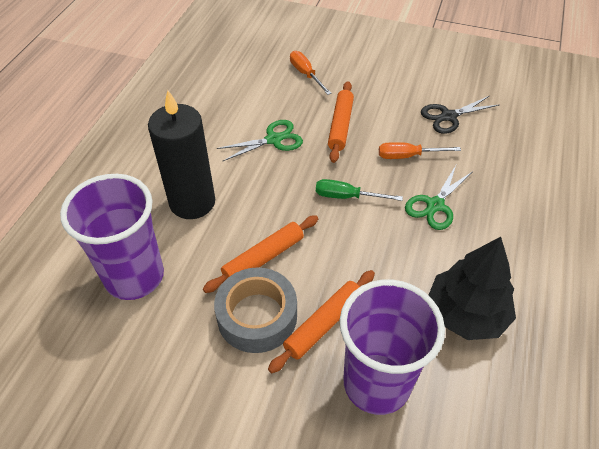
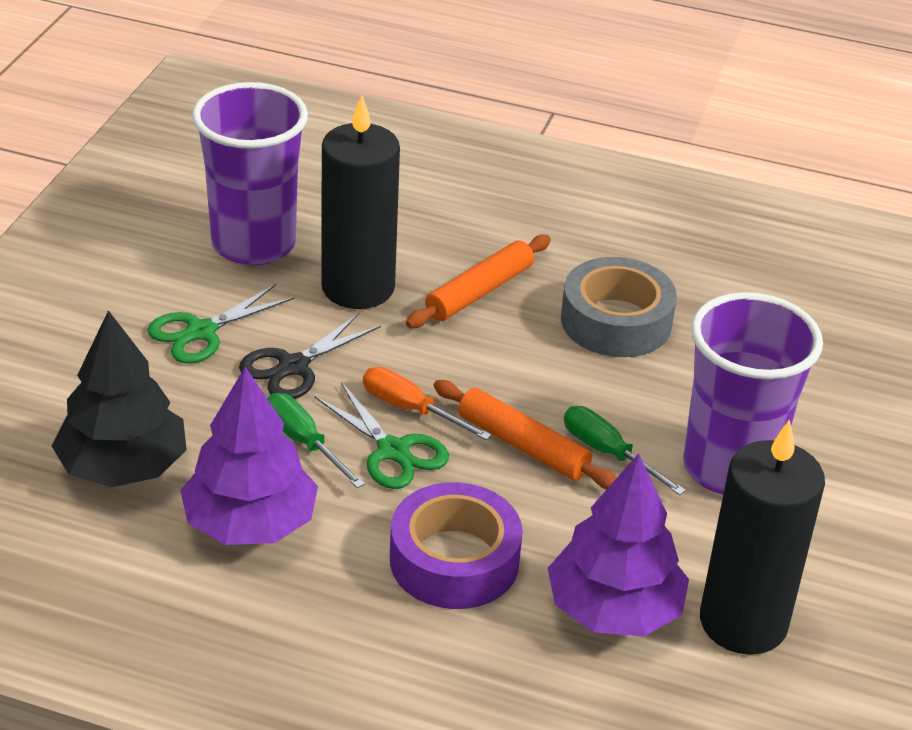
black candle: [148,90,215,219] = 1 -> [321,95,400,309] [700,419,825,655] = 2
green screwdriver: [316,179,403,201] = 1 -> [267,393,365,488] [564,406,686,495] = 2
orange rolling pin: [203,215,318,293] [268,270,375,373] [328,81,354,163] = 3 -> [406,235,551,328] [433,380,617,489] = 2
orange screwdriver: [290,51,332,95] [379,142,461,159] = 2 -> [363,367,492,440] = 1
purple tape: none = 0 -> [390,482,523,609] = 1
purple tree: none = 0 -> [180,367,318,545] [548,453,689,636] = 2

